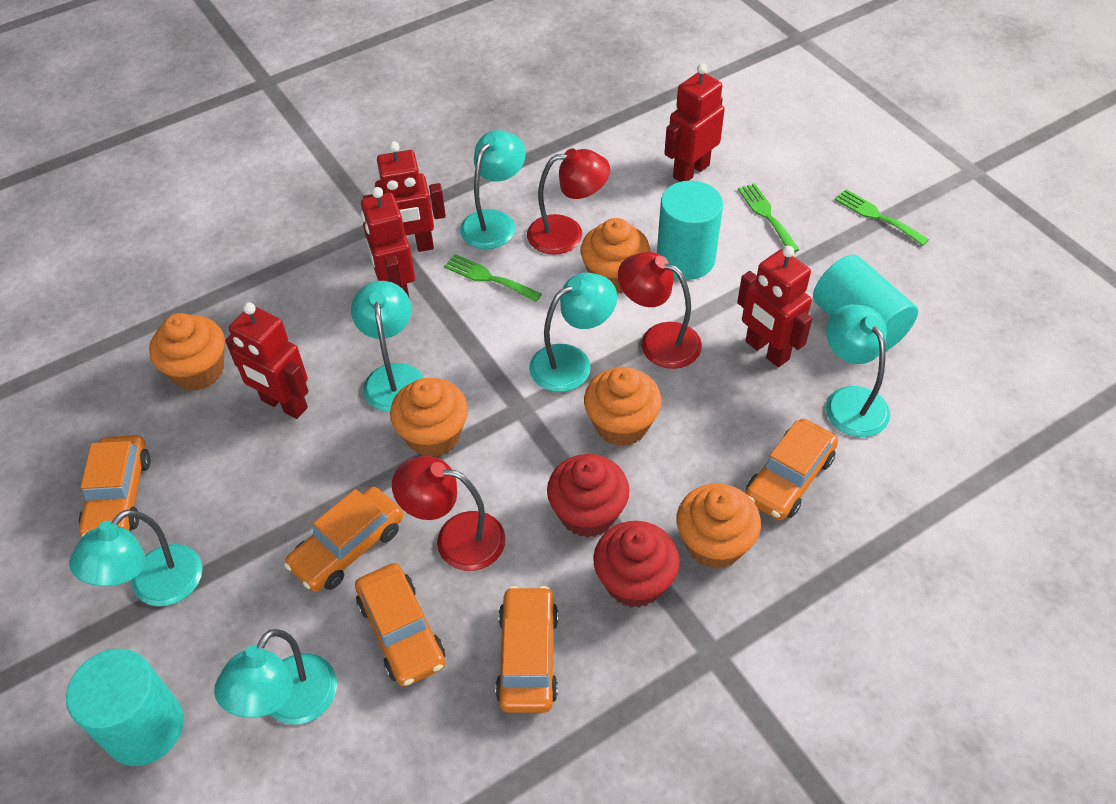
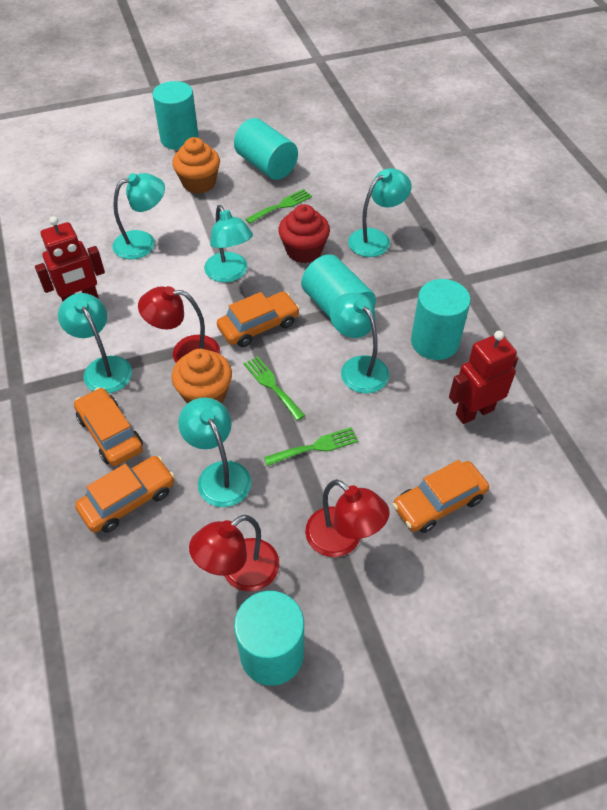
orange car: [79,435,151,537] [284,487,403,592] [355,563,445,687] [495,586,558,713] [745,419,838,520] = 5 -> [74,388,143,466] [75,456,175,533] [217,291,300,347] [393,460,489,533] = 4
orange cupcake: [149,313,225,391] [390,378,468,457] [580,218,650,293] [584,367,662,446] [677,483,761,569] = 5 -> [172,137,220,194] [172,349,232,404] = 2
red cupcake: [547,454,629,538] [593,521,680,608] = 2 -> [278,204,330,263] = 1
red robot: [225,302,309,419] [361,187,415,299] [363,141,446,252] [664,63,725,182] [737,246,812,367] = 5 -> [35,216,105,302] [449,331,518,424] = 2
turquoise cylinder: [66,649,184,766] [657,181,723,280] [813,254,918,351] = 3 -> [152,81,199,150] [234,118,298,180] [234,591,304,686] [301,254,376,318] [411,279,470,360] = 5

